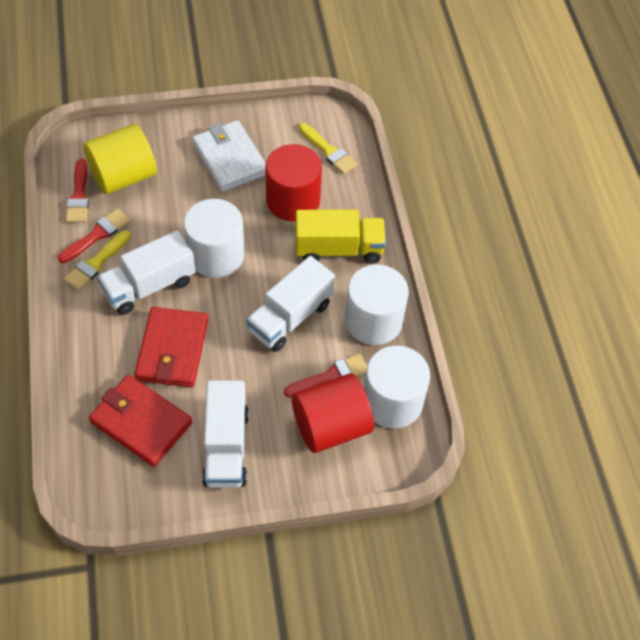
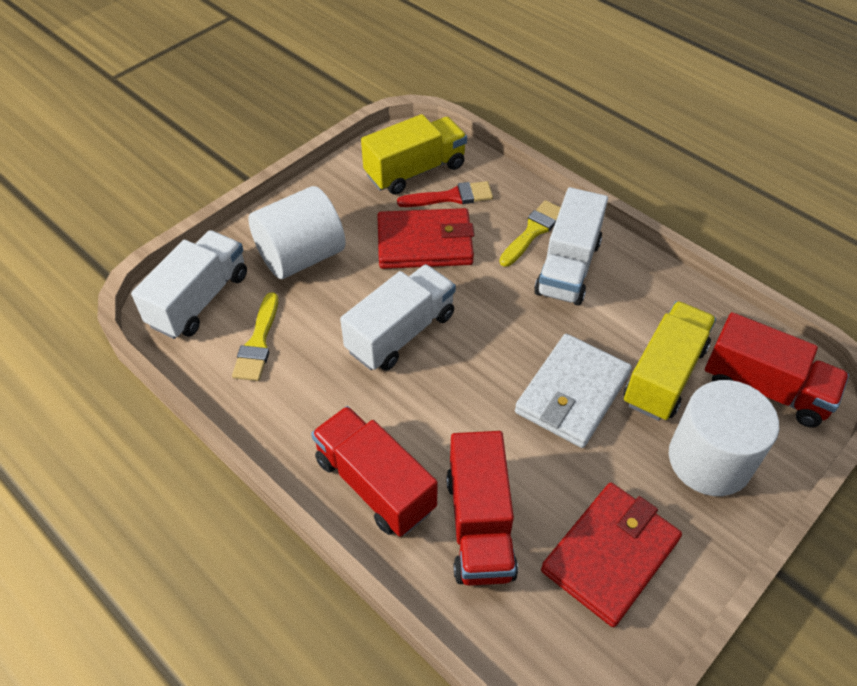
red brush: [58,209,130,263] [66,159,89,222] [284,354,367,398] = 3 -> [397,181,493,207] = 1
red cylinder: [265,144,322,221] [292,373,374,453] = 2 -> none = 0
red truck: none = 0 -> [311,406,438,537] [446,431,518,586] [705,312,849,428] = 3
white cylinder: [184,199,245,278] [345,265,409,345] [364,346,430,428] = 3 -> [248,186,346,279] [669,380,779,496] = 2
yellow cylinder: [84,124,157,194] = 1 -> none = 0
yellow truck: [295,210,386,264] = 1 -> [361,114,467,195] [624,301,716,421] = 2

